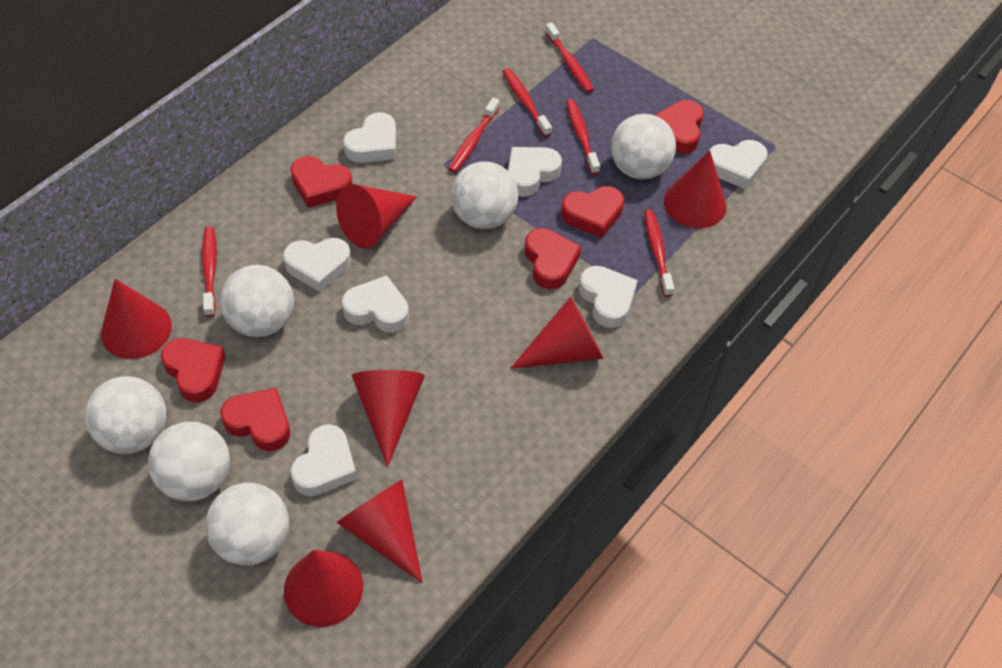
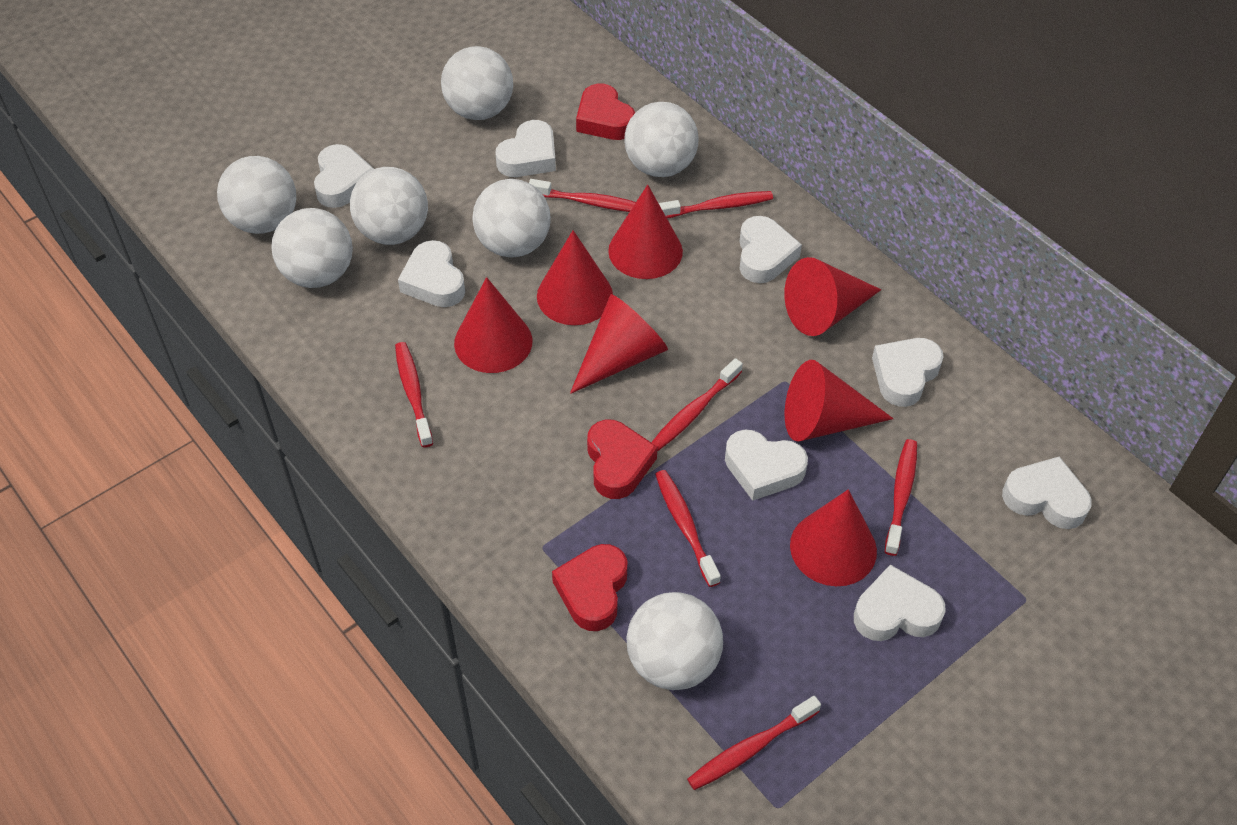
red heart: [161,338,226,402] [220,388,290,451] [290,156,352,208] [525,228,581,289] [561,186,624,238] [655,100,704,154] = 6 -> [552,544,627,631] [576,83,635,140] [587,419,658,499] = 3
red toothbrush: [202,226,217,317] [448,98,499,173] [502,68,552,137] [545,22,594,93] [566,99,600,174] [644,210,674,297] = 6 -> [395,342,433,447] [529,179,636,212] [651,358,743,451] [655,470,721,587] [659,191,773,218] [687,696,821,790] [885,439,917,556] = 7
white ball: [85,376,166,454] [148,422,230,501] [205,483,289,565] [220,265,294,337] [451,161,518,229] [611,114,676,179] = 6 -> [217,156,296,234] [271,208,353,288] [350,167,428,245] [441,46,513,120] [472,179,551,258] [624,102,699,177] [626,592,723,690] = 7
white heart: [283,238,351,292] [291,424,357,496] [342,275,409,333] [343,112,396,163] [508,147,562,197] [579,266,638,328] [710,140,768,189] = 7 -> [314,144,374,208] [398,240,465,307] [495,120,556,177] [725,430,808,501] [739,216,802,283] [854,565,946,641] [872,338,943,407] [1002,456,1092,529] = 8

